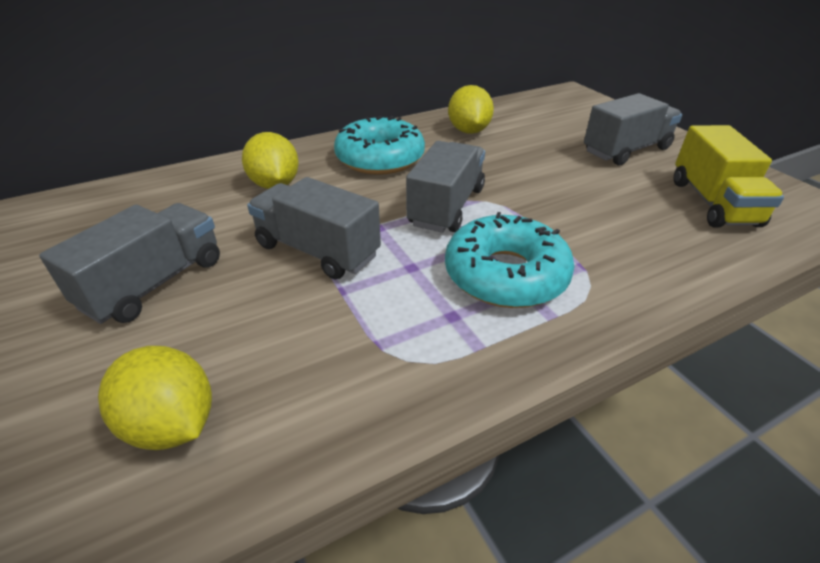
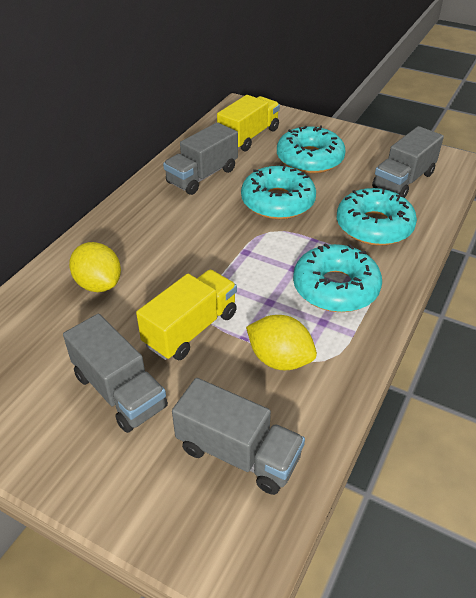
turquoise donut: [334,116,425,175] [445,212,575,308] = 2 -> [241,166,316,219] [277,126,346,174] [293,243,382,312] [337,188,417,246] = 4
yellow lemon: [98,346,212,450] [242,132,299,189] [448,85,494,134] = 3 -> [69,242,121,292] [246,315,317,370] = 2
yellow truck: [674,125,784,228] = 1 -> [136,270,237,360] [217,95,280,151] = 2

